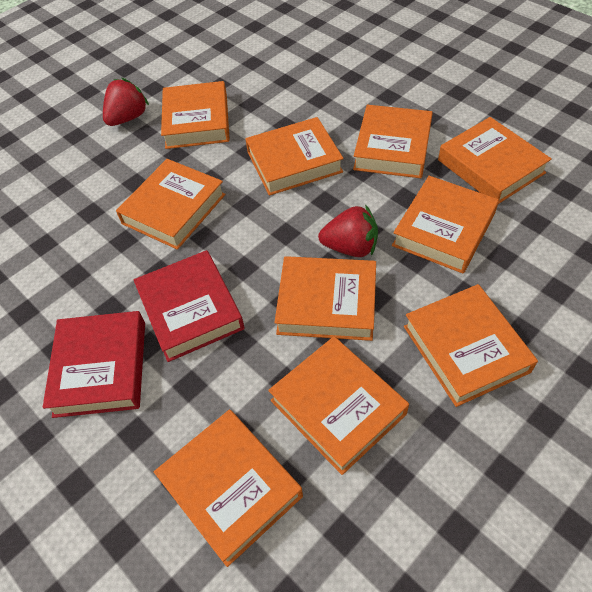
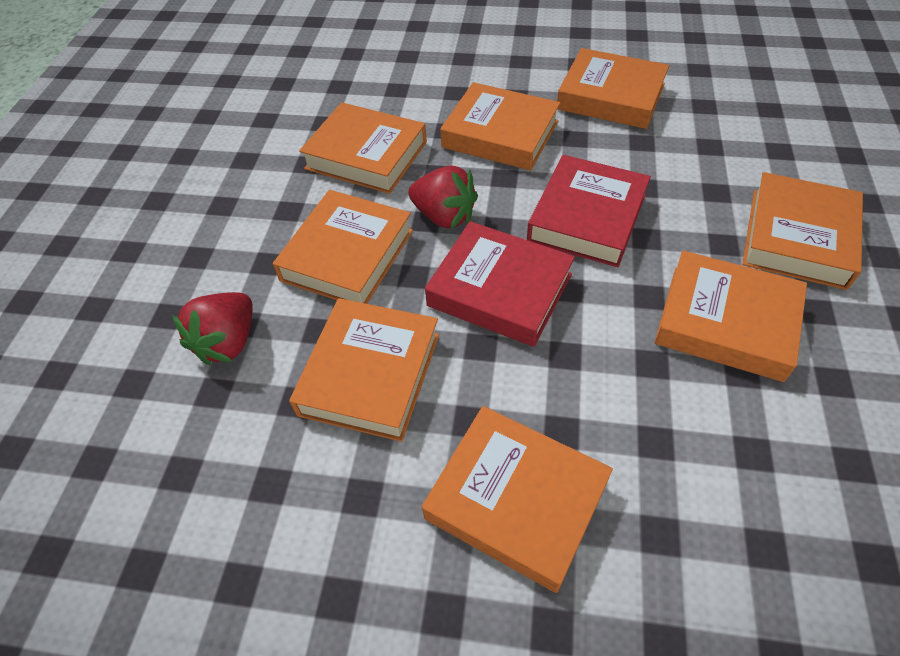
orange book: [116,159,226,250] [154,410,303,567] [161,81,230,149] [245,117,344,196] [268,336,409,475] [274,256,376,341] [353,105,433,178] [392,176,499,274] [404,284,538,407] [438,117,552,204] = 10 -> [273,190,413,304] [289,298,439,442] [299,102,427,194] [422,406,613,593] [440,82,560,171] [557,48,669,129] [655,251,807,382] [742,172,863,290] = 8

